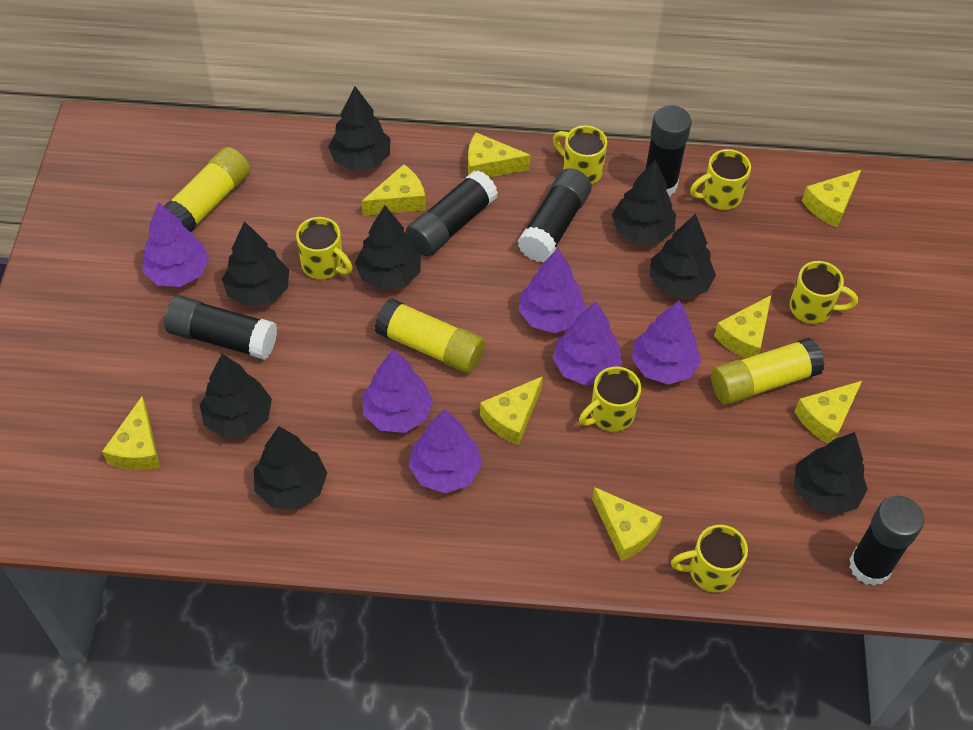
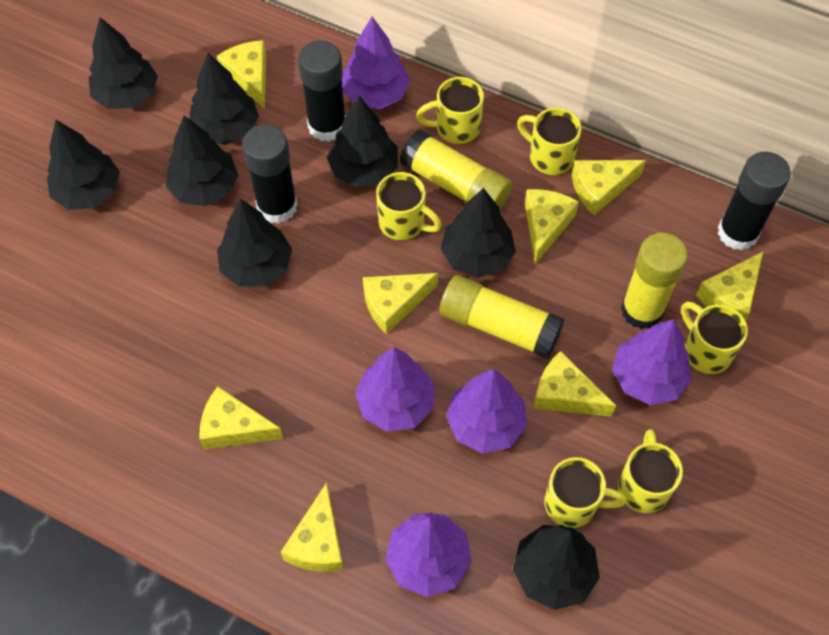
black glue stick: [164,295,277,360] [406,170,498,256] [518,168,592,262] [645,105,692,196] [849,496,924,586] = 5 -> [242,124,298,224] [298,40,346,142] [718,152,791,251] = 3
purple tree: [142,202,209,287] [362,349,433,433] [409,409,482,493] [519,249,586,333] [553,301,622,386] [632,300,701,385] = 6 -> [342,17,410,109] [355,347,434,432] [385,512,472,597] [446,369,527,454] [612,319,692,405] = 5

